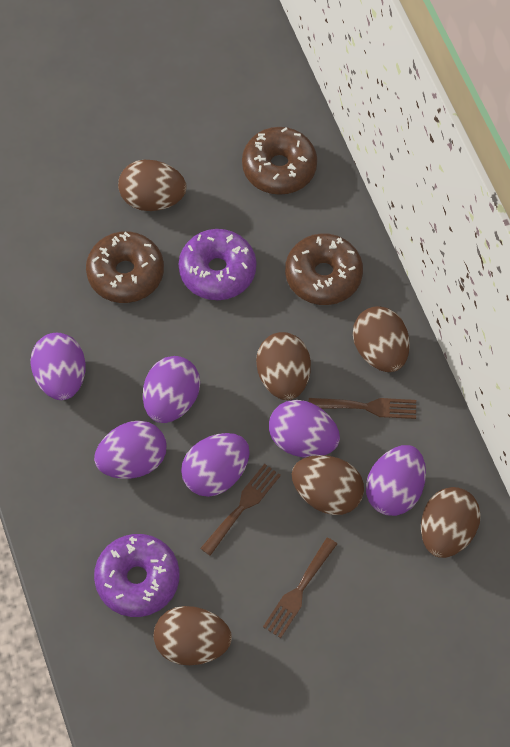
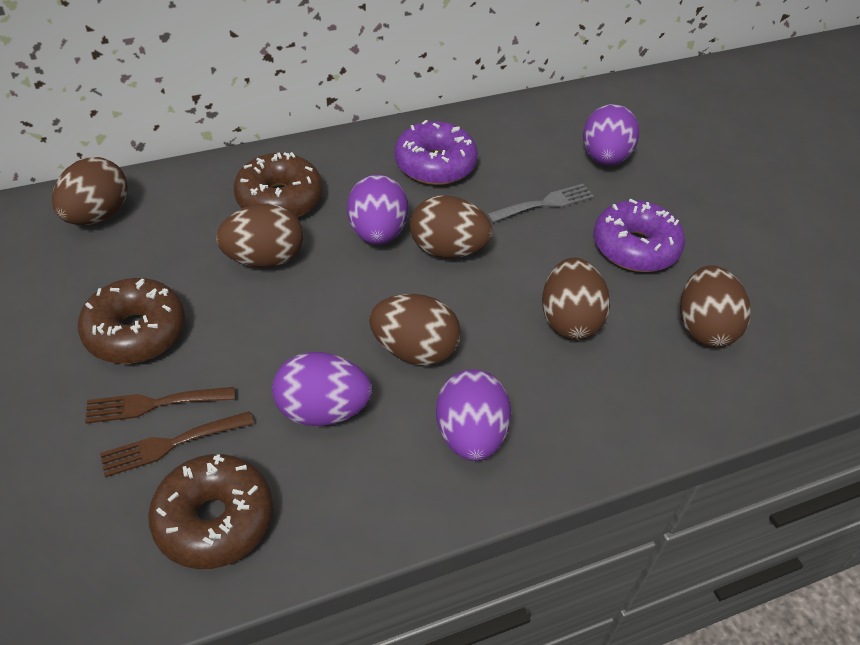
brown fork: [200,464,281,556] [263,537,337,638] [309,398,416,419] = 3 -> [85,387,235,424] [100,411,254,477] = 2
grey fork: none = 0 -> [487,184,594,223] = 1
purple egg: [30,333,86,400] [94,421,167,479] [143,356,200,423] [181,433,250,497] [269,400,340,458] [366,445,426,516] = 6 -> [272,352,372,426] [347,175,408,245] [436,369,511,461] [583,104,639,165] = 4

